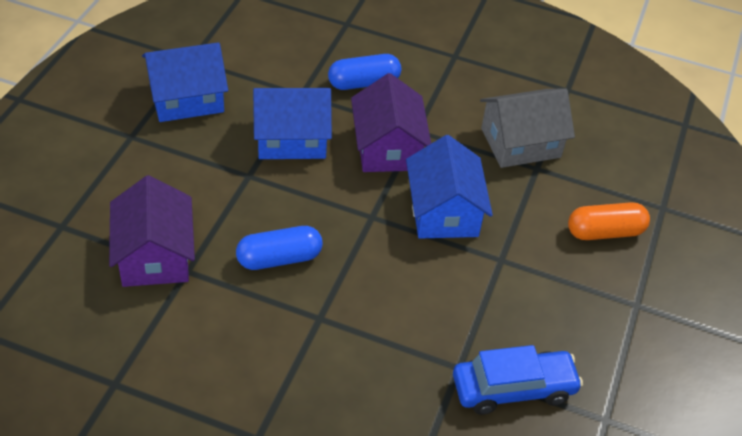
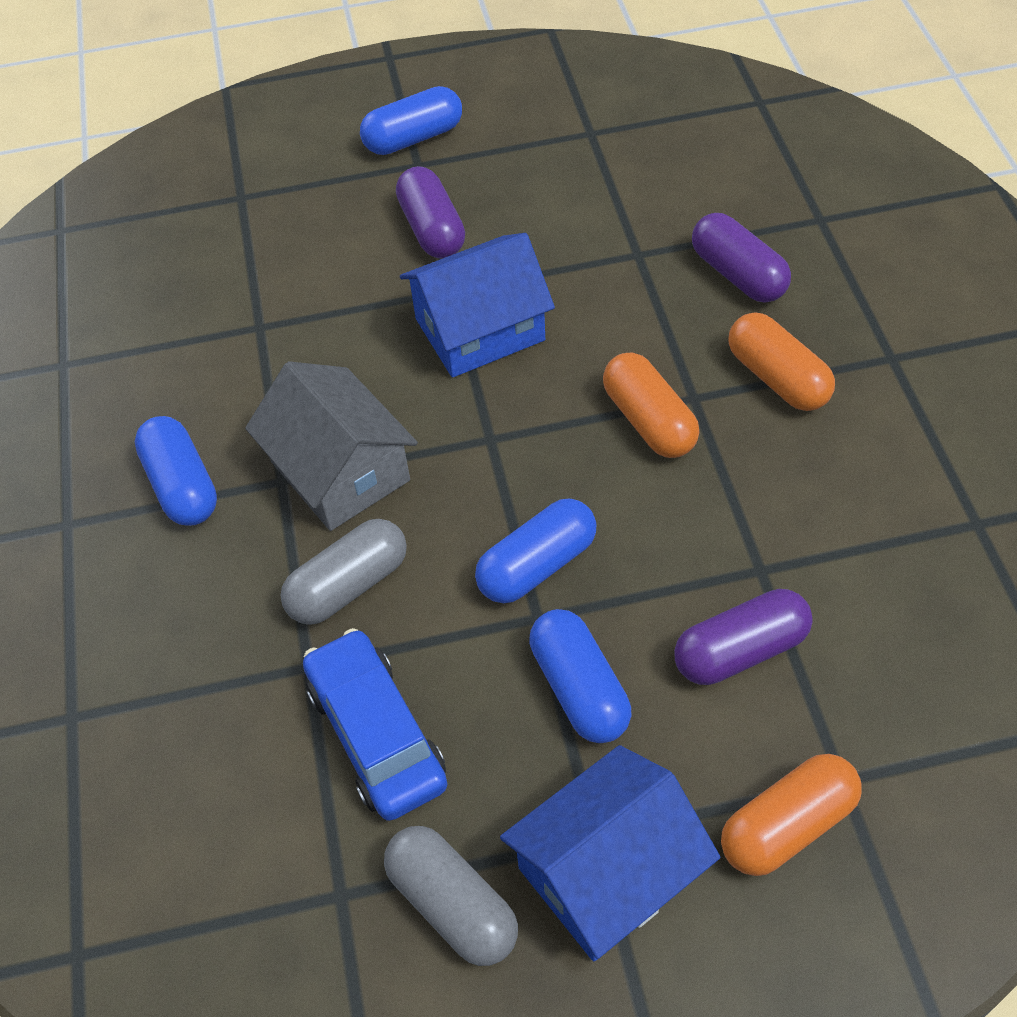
blue capsule: [236,226,323,270] [328,54,401,90] = 2 -> [135,416,217,526] [360,86,462,155] [475,499,597,603] [529,609,631,743] = 4
blue house: [142,42,228,122] [253,88,332,159] [406,135,493,239] = 3 -> [400,233,555,378] [500,745,720,961] = 2
grey capsule: none = 0 -> [280,519,407,625] [384,826,518,966] = 2
orange capsule: [568,202,650,240] = 1 -> [603,352,699,458] [721,754,862,876] [728,312,835,411] = 3
purple capsule: none = 0 -> [396,166,465,259] [674,589,813,685] [692,213,791,303] = 3
purple house: [109,175,195,287] [351,73,431,172] = 2 -> none = 0

